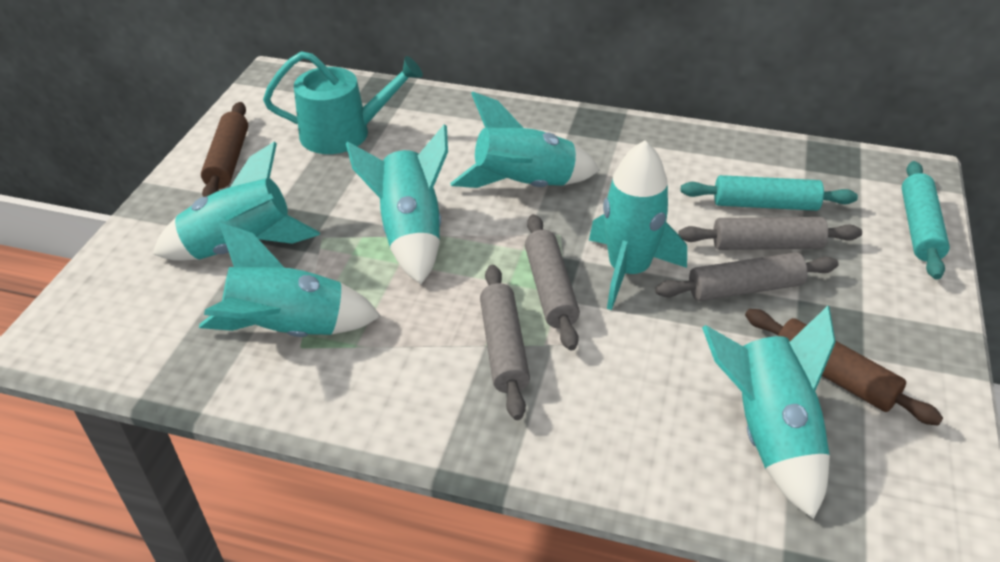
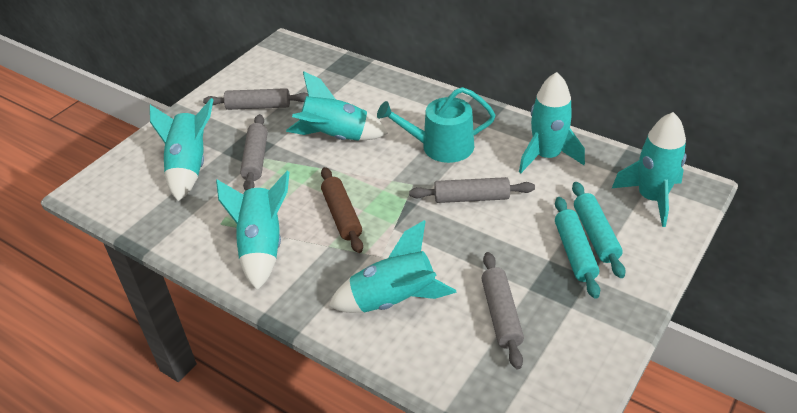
brown rolling pin: [201,102,248,197] [745,309,943,426] = 2 -> [321,167,363,253] = 1

